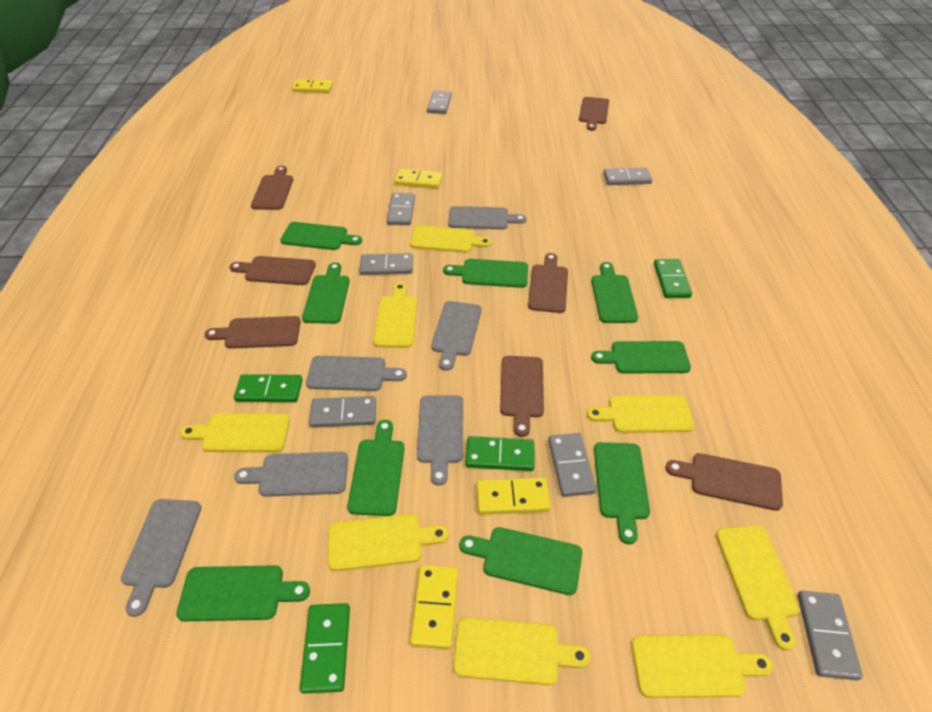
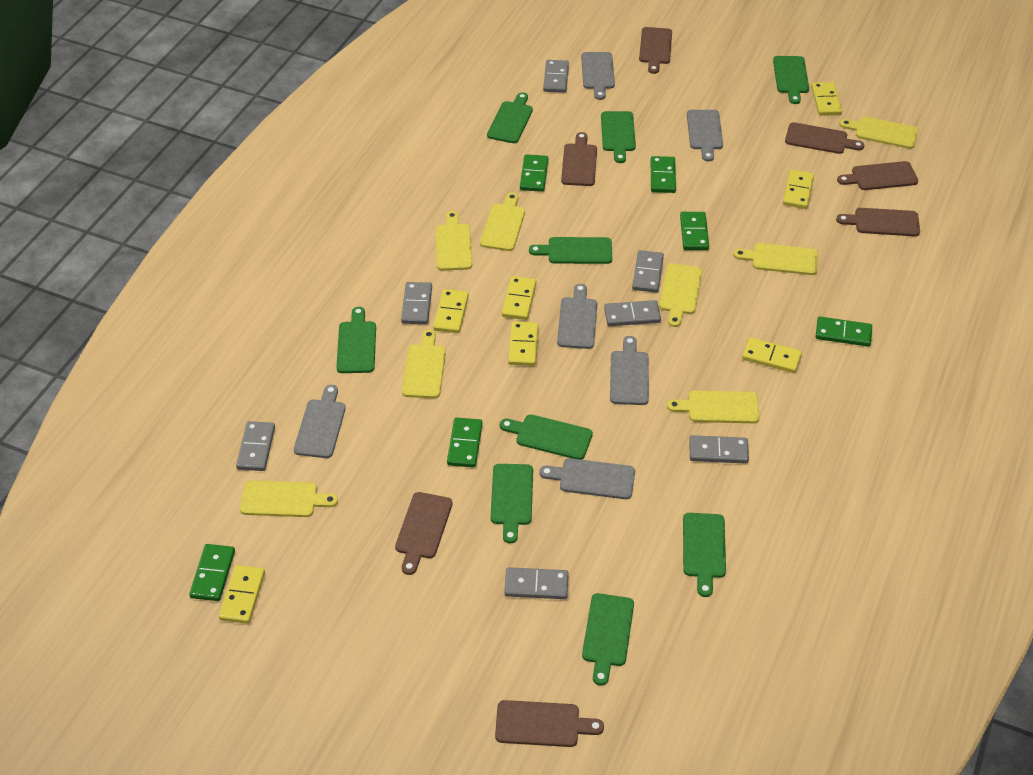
green domino: [234,374,303,402] [300,603,350,694] [465,436,534,471] [654,259,692,298] = 4 -> [189,544,235,601] [447,417,482,468] [520,154,548,192] [651,156,676,193] [680,212,709,250] [816,317,872,347] = 6
yellow domino: [292,79,333,93] [395,169,443,189] [410,565,458,649] [476,478,551,515] = 4 -> [219,565,265,624] [433,289,469,333] [502,276,536,320] [508,321,538,366] [742,337,802,373] [783,170,814,209] [811,82,842,116] = 7

